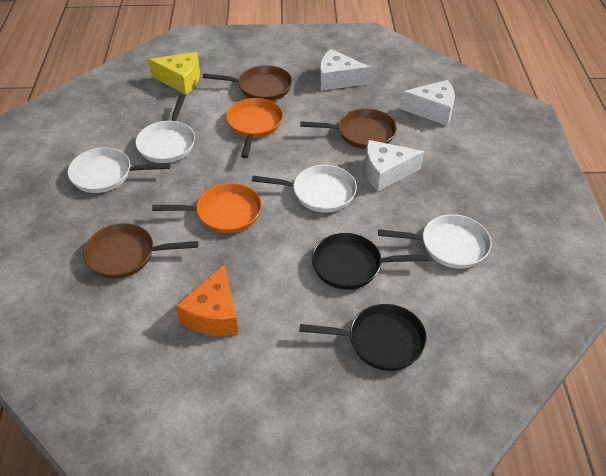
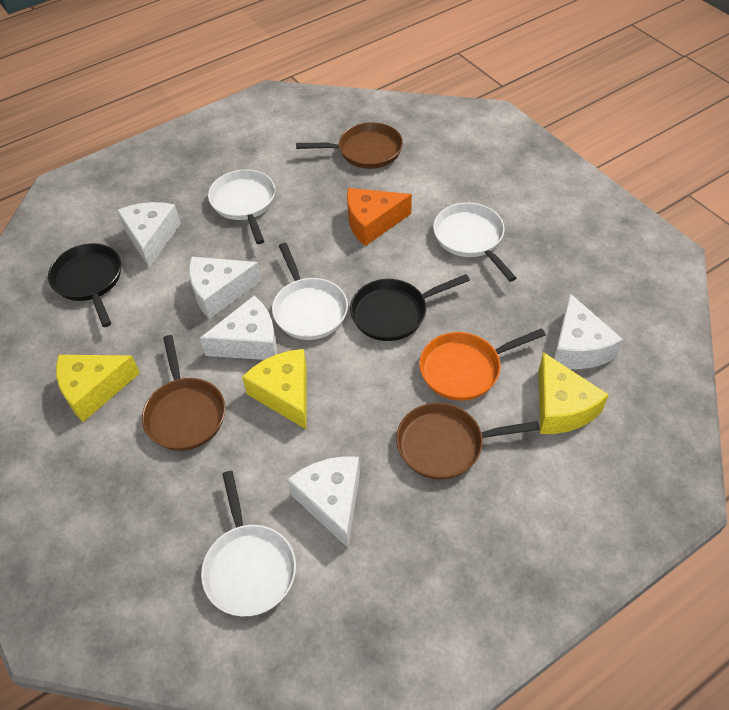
orange pan: [152,183,262,233] [226,98,283,158] = 2 -> [419,328,546,401] = 1
white cheese: [319,49,370,91] [365,140,424,191] [400,80,455,125] = 3 -> [117,202,181,268] [189,257,262,319] [200,296,277,360] [287,456,360,548] [554,293,623,369] = 5
yellow cheese: [148,52,200,94] = 1 -> [56,355,140,422] [242,349,307,429] [539,352,609,434] = 3

